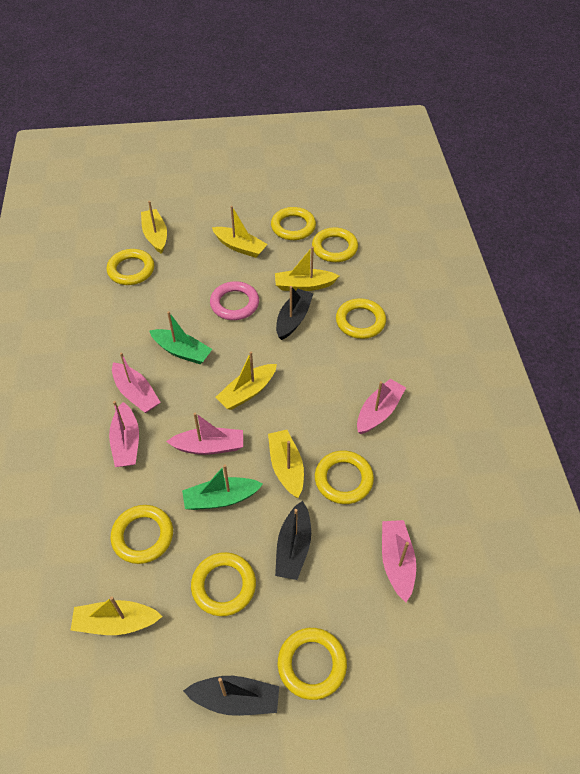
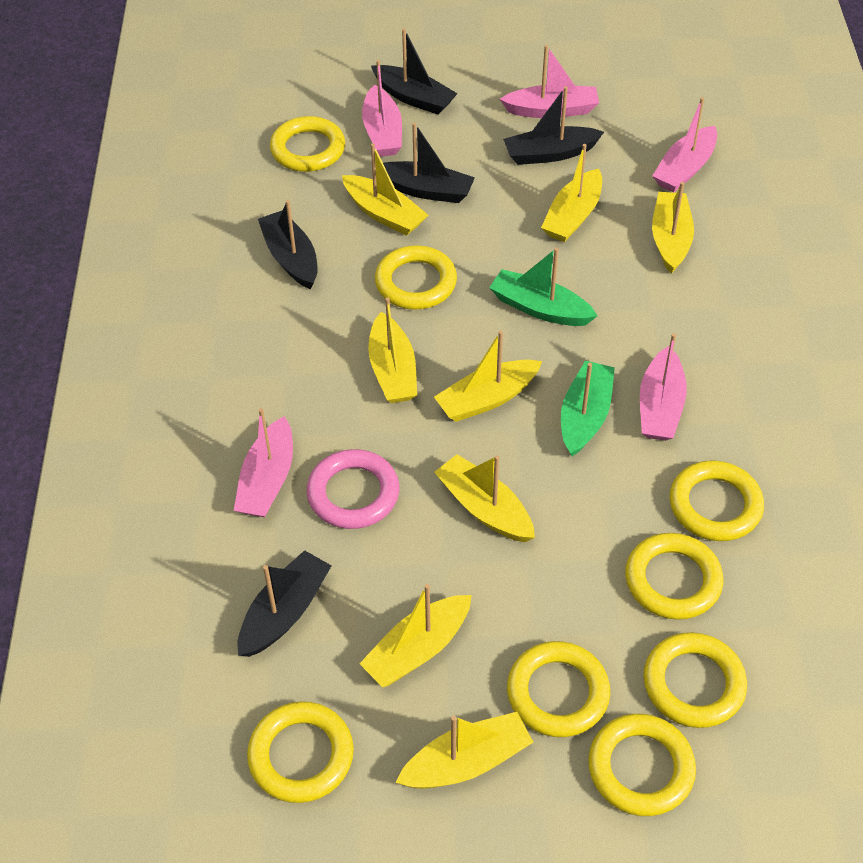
black boat: [183,676,279,716] [275,501,311,580] [276,286,313,340] = 3 -> [237,550,331,657] [258,200,318,289] [371,29,458,115] [383,123,475,203] [503,86,604,165] = 5
yellow boat: [71,596,163,635] [141,201,167,254] [212,206,268,258] [215,352,277,410] [268,430,304,498] [275,246,339,291] = 6 -> [342,144,428,236] [359,584,472,688] [368,298,417,403] [395,712,533,789] [434,331,542,422] [434,454,535,542] [541,144,602,242] [652,182,694,273] = 8

